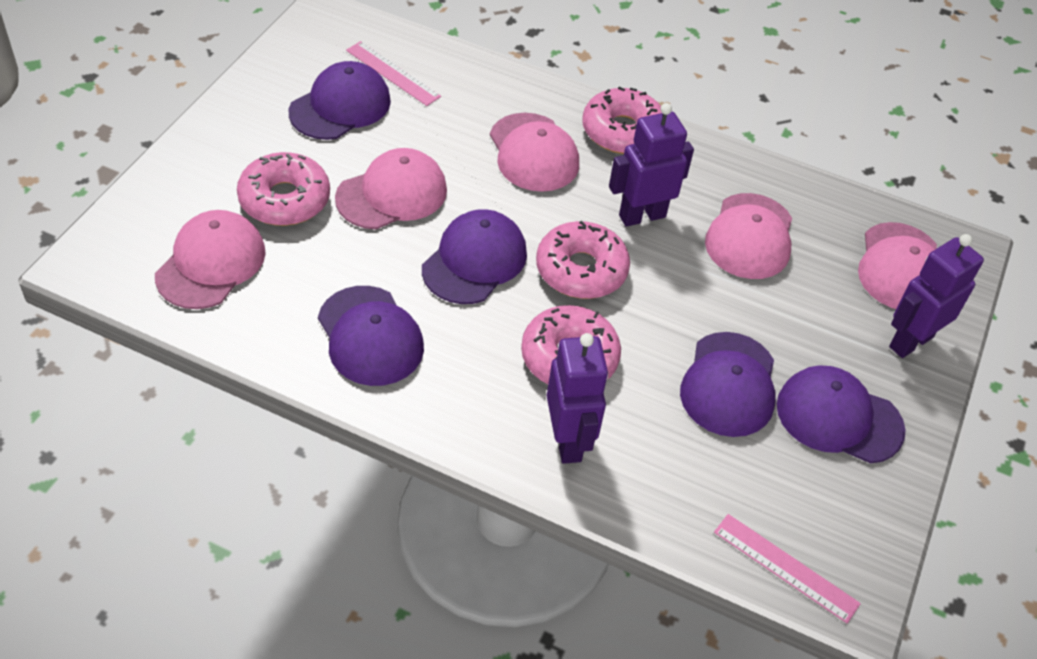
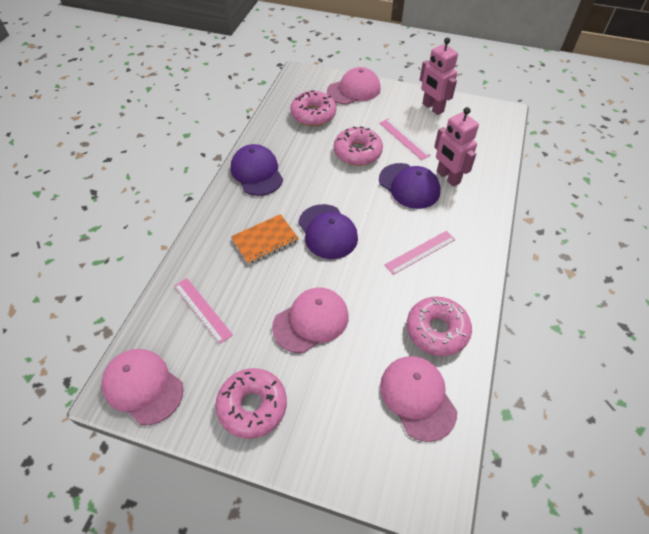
orange notebook: none = 0 -> [231,214,299,265] = 1
pink cap: [155,210,266,309] [335,148,447,230] [490,113,579,192] [705,193,792,279] [858,222,937,309] = 5 -> [102,349,183,425] [272,287,349,353] [327,67,381,105] [380,356,457,442] = 4
pink robot: none = 0 -> [420,37,458,115] [434,107,479,187] = 2
pink ruler: [346,41,441,106] [714,514,861,624] = 2 -> [174,278,233,344] [380,119,431,160] [385,231,456,275] = 3
purple cap: [289,61,391,140] [318,286,424,386] [422,209,527,304] [680,332,776,437] [777,365,906,463] = 5 -> [231,144,283,196] [298,204,358,259] [379,163,440,209] = 3
purple robot: [547,333,608,464] [609,103,694,227] [889,234,984,358] = 3 -> none = 0

